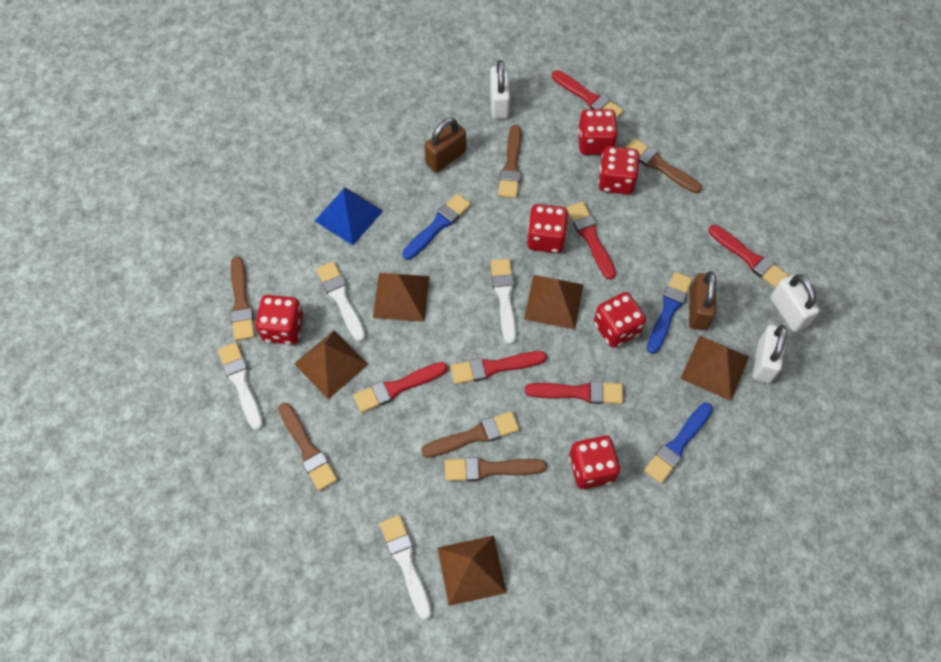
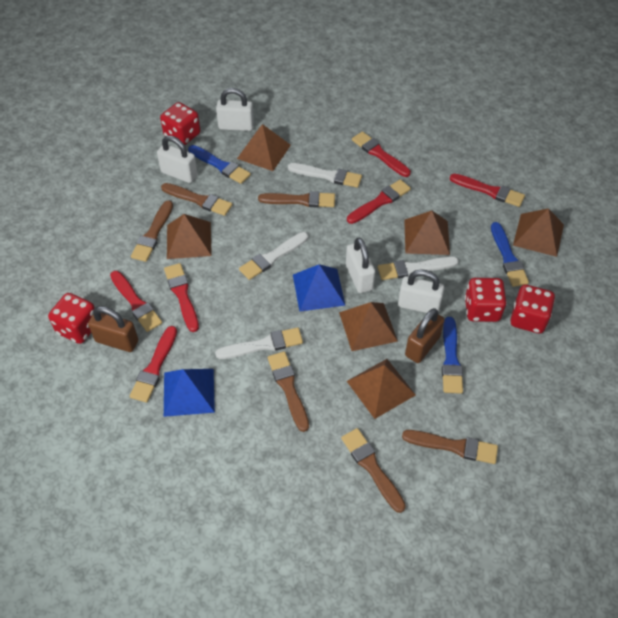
blue pyramid: [315,188,383,245] = 1 -> [164,369,215,417] [293,264,346,312] = 2
brown pyramid: [294,331,369,399] [373,273,430,322] [437,536,507,606] [524,275,584,330] [681,335,749,401] = 5 -> [167,214,212,259] [237,124,291,171] [339,302,398,351] [347,359,415,419] [404,211,450,255] [513,208,564,257] = 6
red dice: [255,295,303,345] [527,204,569,253] [569,436,620,489] [578,109,618,155] [594,292,646,348] [598,146,639,194] = 6 -> [48,293,95,344] [160,102,200,145] [465,278,507,322] [510,285,555,334] = 4
white padlock: [490,60,510,119] [752,325,788,383] [770,274,819,332] = 3 -> [157,135,198,183] [216,88,254,131] [346,237,375,293] [398,269,444,313] = 4

